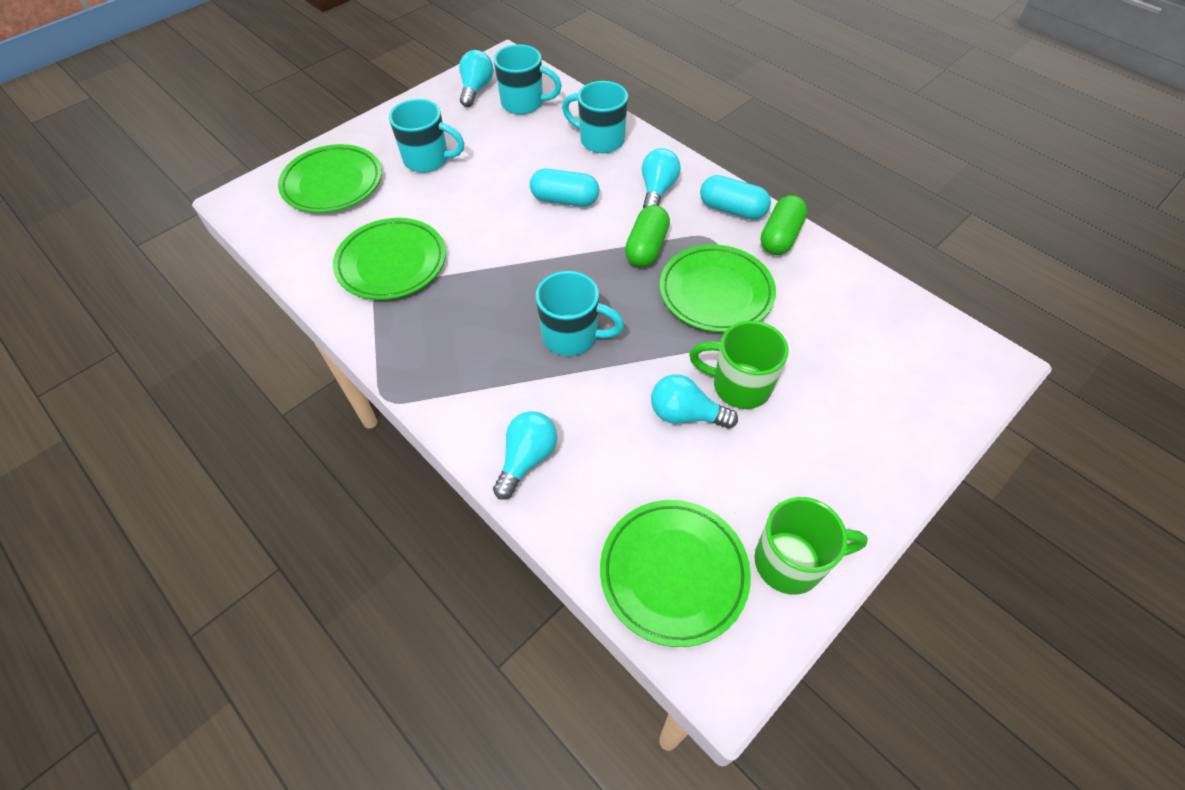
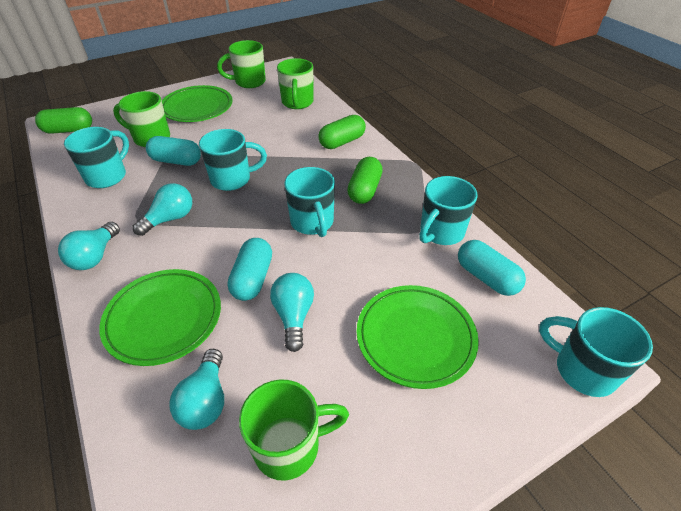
green capsule: [625,205,670,267] [761,195,807,255] = 2 -> [35,107,92,134] [318,115,366,149] [347,157,383,204] = 3
green mug: [689,321,789,409] [755,497,868,595] = 2 -> [113,91,170,147] [217,40,266,88] [239,379,349,481] [277,58,314,109] = 4
green plate: [278,144,382,213] [333,218,446,300] [600,500,751,647] [660,244,776,332] = 4 -> [99,269,221,366] [162,85,232,122] [357,285,479,389] = 3
turquoise capsule: [530,169,599,207] [700,175,771,220] = 2 -> [146,136,201,166] [228,238,272,301] [458,240,526,296] = 3
turquoise mug: [389,99,464,173] [494,44,562,115] [535,271,624,356] [562,81,628,153] = 4 -> [64,127,129,188] [199,129,267,191] [284,167,335,237] [419,176,478,245] [539,307,653,397] = 5

